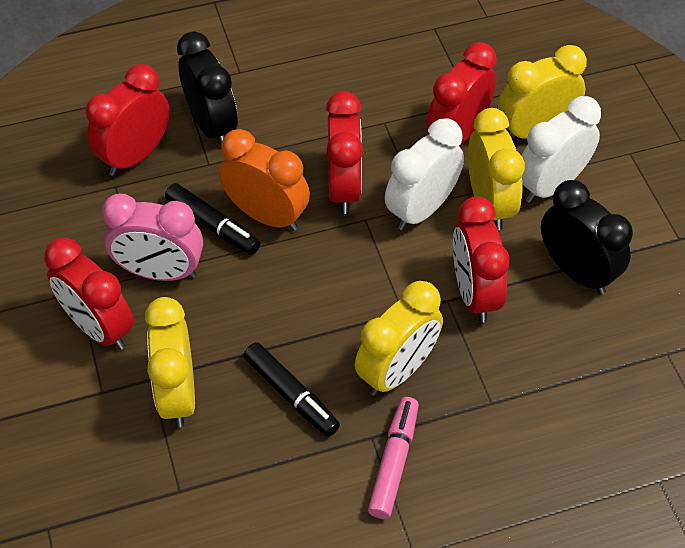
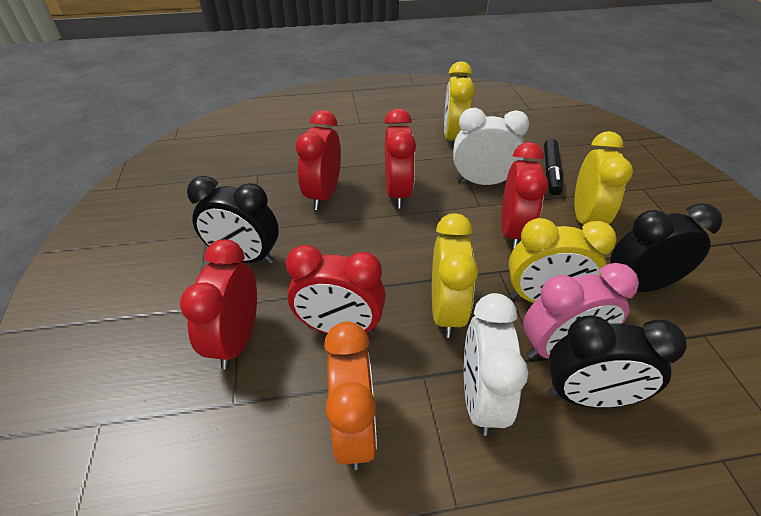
black clock: [177,31,238,145] [541,180,633,294] = 2 -> [187,176,279,264] [548,315,687,408] [610,203,722,292] = 3
black marker: [165,183,260,255] [243,342,340,437] = 2 -> [544,139,563,195] = 1
pink marker: [368,397,419,519] = 1 -> none = 0

